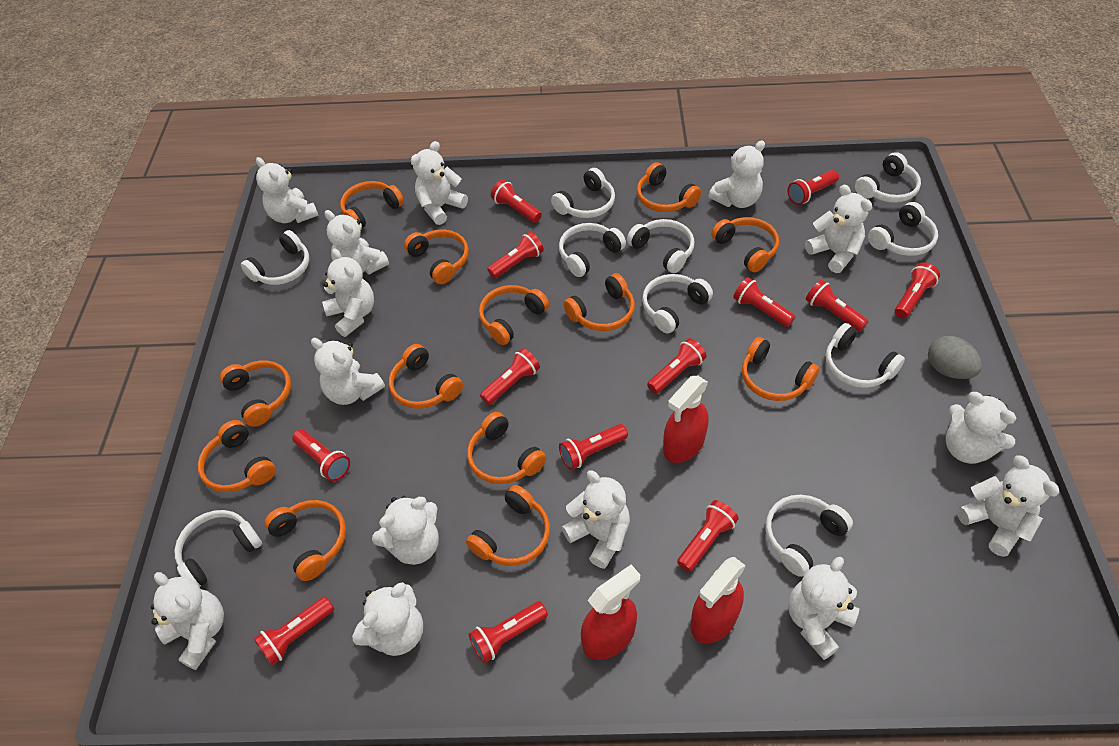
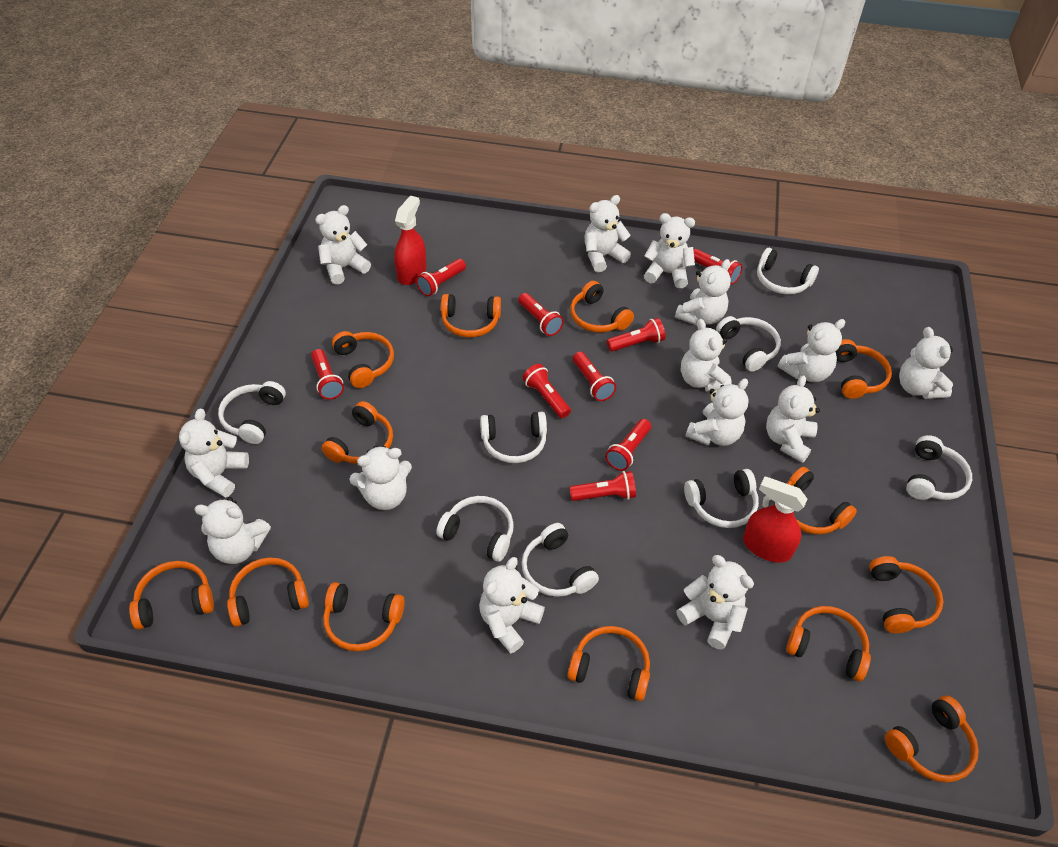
grey egg: [928,336,982,379] = 1 -> none = 0
red flashlight: [253,596,334,666] [292,429,350,481] [469,601,548,663] [480,348,540,405] [487,232,544,278] [491,179,542,223] [559,424,628,470] [647,338,707,394] [677,500,739,572] [733,277,795,327] [788,170,839,205] [806,280,868,332] [895,262,940,318] = 13 -> [311,349,344,400] [416,259,466,296] [518,293,564,336] [522,364,571,418] [569,471,636,501] [573,352,616,401] [605,419,651,471] [607,318,665,352] [693,249,743,284] = 9
red spray bottle: [581,565,640,660] [663,376,709,463] [690,557,746,644] = 3 -> [394,195,426,285] [743,477,807,563] = 2
white headphones: [174,510,262,587] [241,230,309,285] [551,168,615,218] [559,223,626,277] [627,219,694,273] [642,274,713,333] [765,494,853,577] [826,323,905,388] [855,152,921,203] [868,202,938,256] = 10 -> [218,381,286,444] [436,496,514,562] [480,412,547,463] [522,523,599,597] [684,469,759,528] [716,316,781,372] [757,248,819,295] [906,435,972,500] = 8

